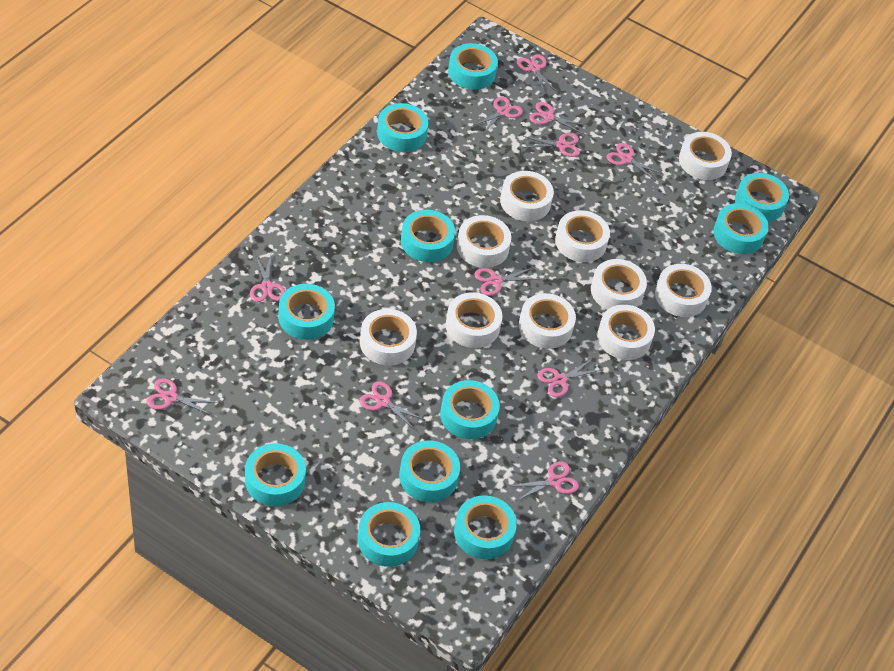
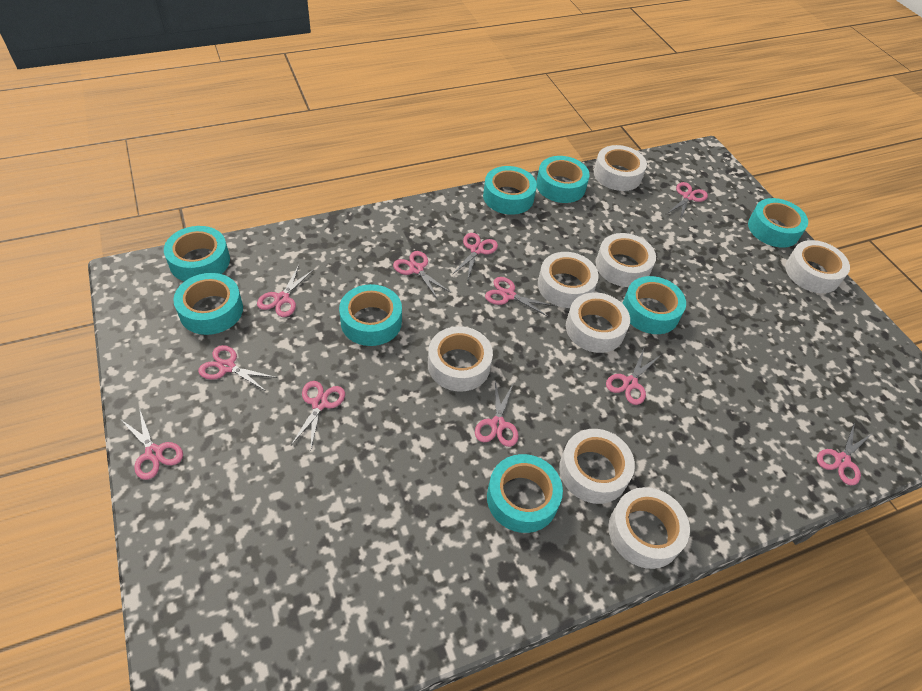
turquoise tape: [245,443,306,506] [278,284,335,340] [358,502,420,567] [377,103,428,152] [399,440,460,502] [401,210,455,262] [440,380,500,439] [448,43,498,90] [454,495,517,559] [713,203,769,254] [735,173,789,222] = 11 -> [164,226,230,281] [173,273,243,335] [339,284,402,346] [483,166,537,215] [487,454,563,533] [536,156,590,203] [622,276,686,334] [748,198,808,248] = 8
white tape: [360,309,417,366] [446,292,503,348] [457,215,511,268] [500,171,554,221] [519,293,576,349] [555,210,610,262] [591,259,647,310] [597,305,655,360] [655,264,712,317] [679,132,732,180] = 10 -> [428,326,493,392] [538,252,599,308] [559,429,635,504] [566,292,630,353] [594,145,647,191] [596,233,656,287] [608,487,690,569] [785,240,850,293] = 8

